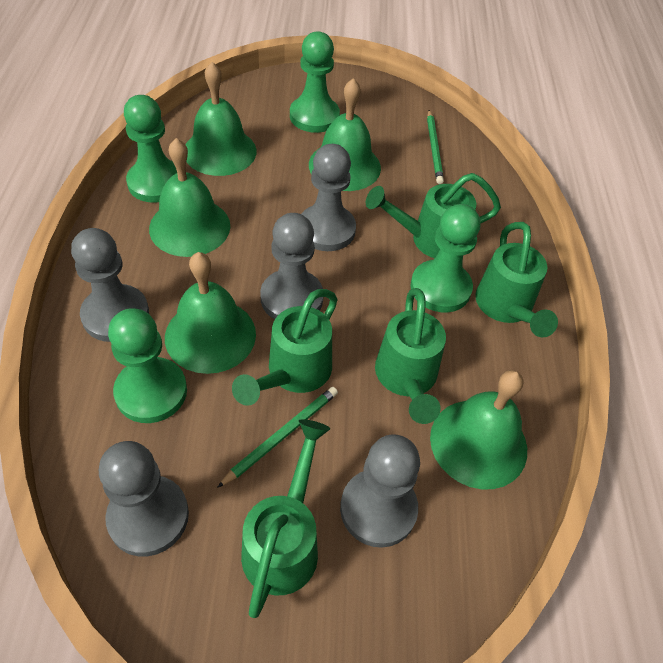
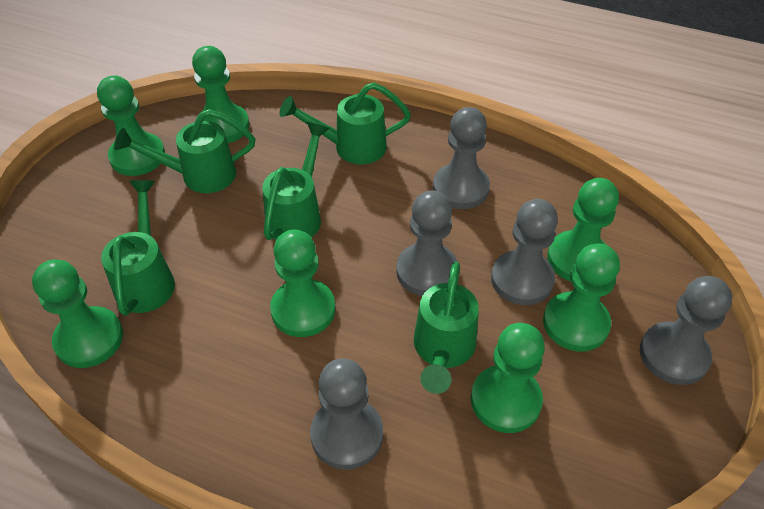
green bell: [149,138,230,257] [165,252,256,374] [186,62,257,176] [309,78,381,191] [430,370,527,489] = 5 -> none = 0
green pawn: [108,308,187,423] [124,95,177,203] [290,31,340,133] [410,204,480,312] = 4 -> [32,260,123,368] [97,76,165,176] [192,46,249,143] [270,230,335,337] [471,323,545,433] [543,243,620,352] [547,178,619,281] = 7
green pencil: [217,387,338,488] [427,110,444,184] = 2 -> none = 0

